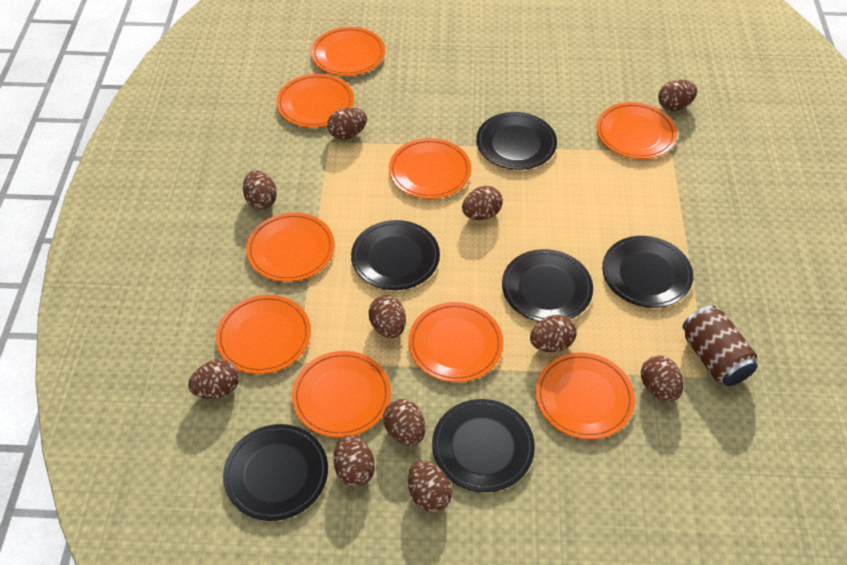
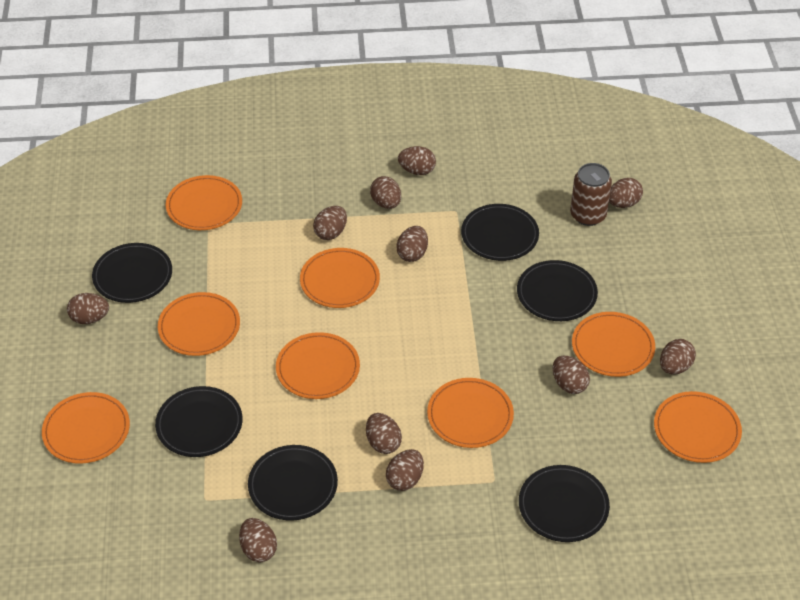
orange plate: [216,295,311,374] [246,212,335,282] [276,74,354,128] [292,351,391,438] [311,27,385,76] [389,138,471,199] [408,302,503,382] [535,352,635,439] [596,102,677,159] = 9 -> [42,392,130,464] [158,292,240,356] [166,175,242,230] [276,332,360,399] [300,248,380,308] [427,378,514,448] [572,312,655,377] [654,391,742,463] = 8

